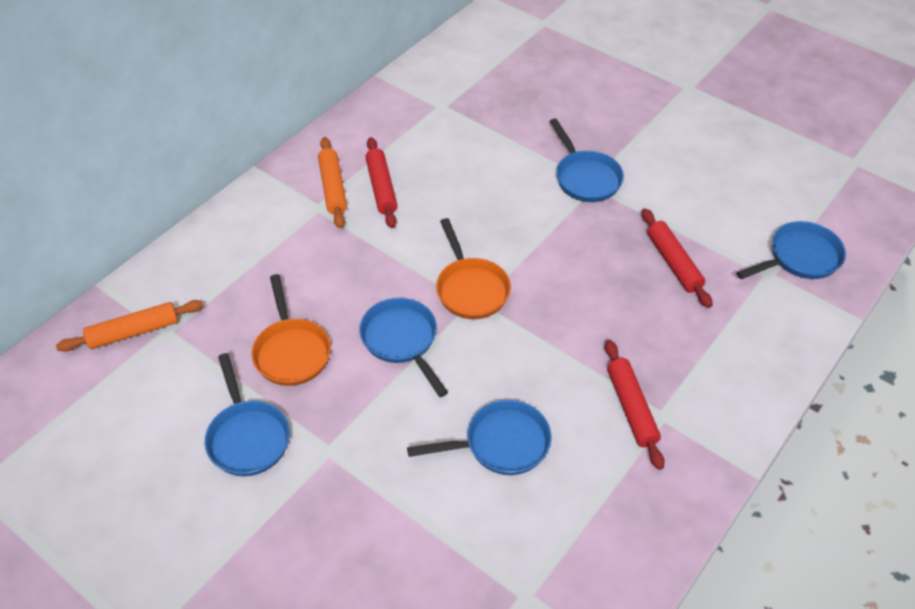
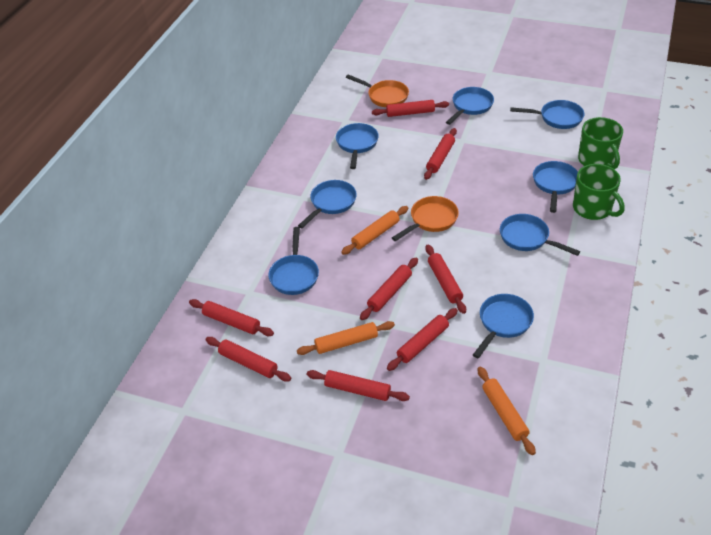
blue pan: [205,353,290,476] [359,298,448,397] [407,400,551,475] [549,118,624,202] [736,221,846,279] = 5 -> [268,227,319,295] [298,180,357,228] [336,123,379,169] [446,87,494,125] [473,294,534,358] [500,214,580,256] [510,100,584,129] [533,161,578,213] = 8
green mug: none = 0 -> [573,164,625,220] [578,117,623,169] = 2
orange rolling pin: [56,300,203,352] [318,137,347,228] = 2 -> [297,321,395,355] [341,206,408,255] [478,367,536,455] = 3
red rolling pin: [365,137,398,228] [605,340,665,470] [641,208,713,308] = 3 -> [189,299,274,336] [206,337,291,382] [307,370,410,401] [360,258,418,320] [372,100,449,117] [387,308,458,371] [424,128,457,180] [425,245,466,314] = 8

